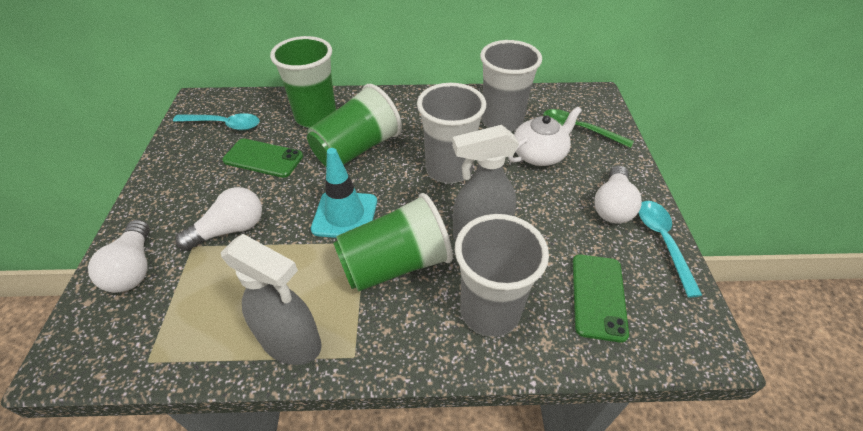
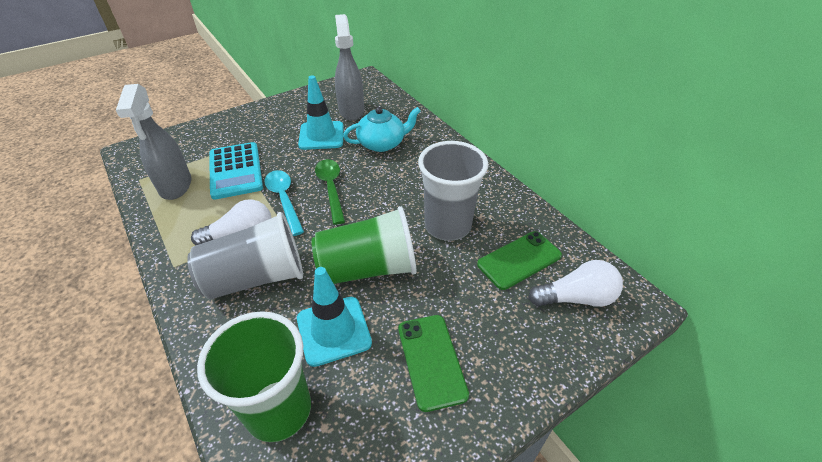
green cup: [270,36,336,128] [307,84,402,166] [334,193,453,292] = 3 -> [197,311,311,442] [312,206,416,284] = 2
grey cup: [417,83,486,183] [455,214,549,337] [480,40,542,132] = 3 -> [187,212,303,299] [418,141,489,241] = 2
turquoise calculator: none = 0 -> [209,142,263,200] = 1
turquoise spoon: [173,113,260,130] [638,201,702,297] = 2 -> [264,170,304,236] = 1
turquoise teapot: none = 0 -> [343,107,421,152] = 1
turquoise traffic cone: [311,148,377,238] = 1 -> [297,267,372,367] [298,75,344,150] = 2
white light bulb: [88,220,150,293] [175,187,262,251] [594,165,642,223] = 3 -> [191,200,271,245] [529,260,623,307] = 2
white teapot: [508,107,582,166] = 1 -> none = 0

